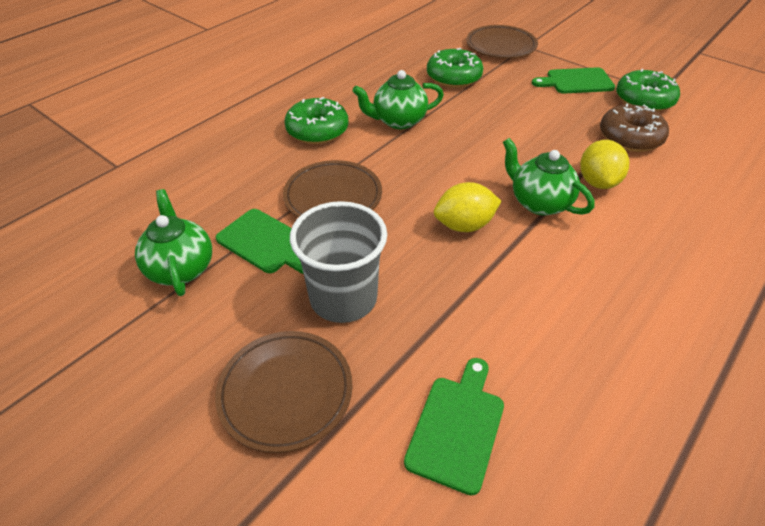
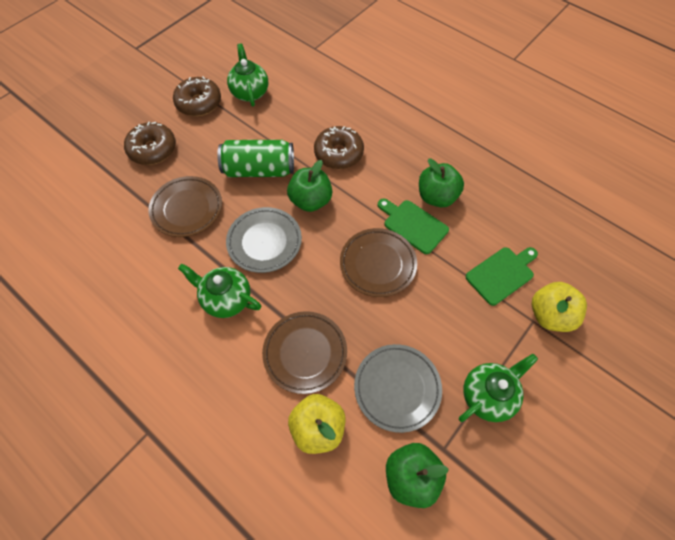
brown donut: [600,103,669,152] = 1 -> [124,122,176,165] [173,76,221,116] [314,126,364,169] = 3
green apple: none = 0 -> [287,160,332,212] [386,443,449,508] [419,158,464,207] = 3
green can: none = 0 -> [217,140,294,177] = 1
green cutting board: [216,209,304,274] [404,358,504,496] [532,67,615,94] = 3 -> [377,199,449,254] [465,247,538,306] = 2
green donut: [284,97,349,144] [427,48,483,88] [616,69,680,112] = 3 -> none = 0
grey cup: [290,201,387,323] = 1 -> none = 0
grey plate: none = 0 -> [226,207,302,273] [354,344,442,433] = 2
yellow apple: none = 0 -> [288,394,346,454] [532,282,587,332] = 2
yellow lemon: [434,182,501,232] [580,140,629,189] = 2 -> none = 0

